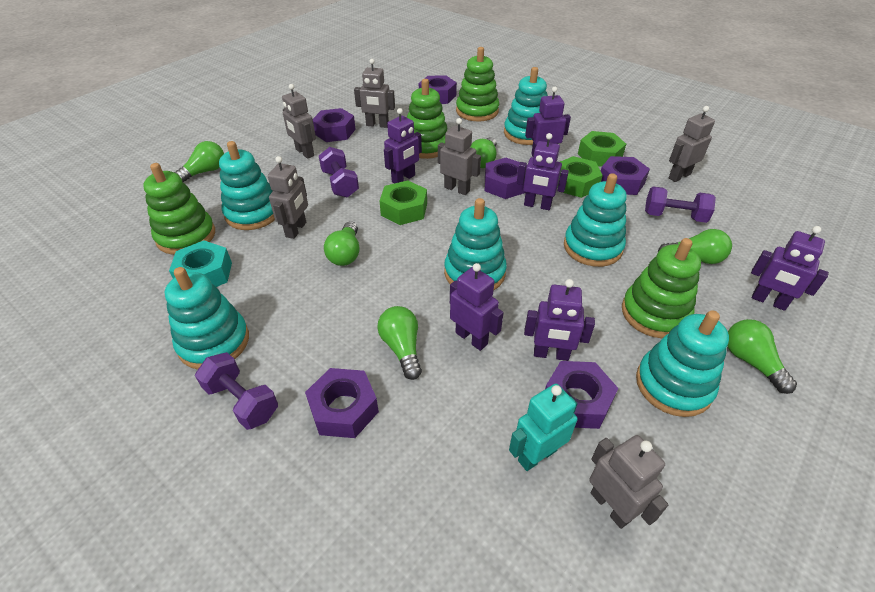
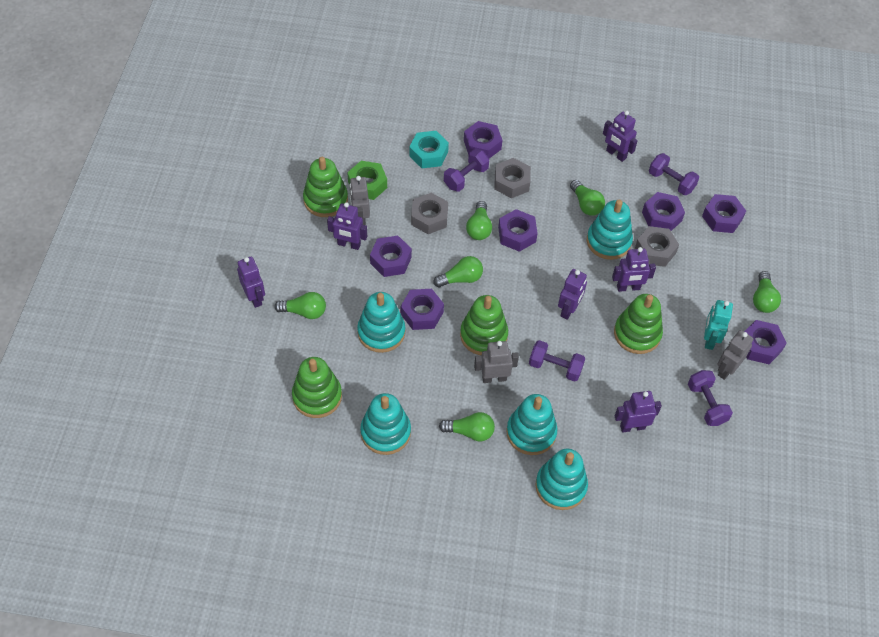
green nut: [379,180,427,225] [557,156,603,198] [578,131,626,167] = 3 -> [347,161,387,200] = 1
grey nut: none = 0 -> [411,193,448,234] [494,158,531,198] [635,226,679,267] = 3
grey robot: [268,156,308,239] [282,84,316,159] [354,59,395,128] [438,118,481,195] [589,435,668,529] [668,106,715,182] = 6 -> [350,176,370,225] [474,341,519,383] [717,330,753,380] = 3
purple dumbbell: [195,352,278,430] [319,147,359,198] [645,186,716,223] = 3 -> [444,149,489,192] [529,340,586,382] [649,153,699,195] [688,370,733,426] = 4
purple nut: [305,368,379,438] [313,108,356,142] [419,75,457,104] [485,158,526,199] [545,361,618,429] [601,156,650,195] = 6 -> [370,236,412,277] [401,289,444,330] [464,121,502,159] [498,209,538,252] [642,192,685,231] [702,194,746,233] [744,320,787,364] = 7
turquoise stacking toy: [165,267,249,369] [219,141,275,230] [444,198,507,290] [504,67,548,145] [564,173,627,267] [636,310,729,417] = 6 -> [357,292,405,353] [360,393,411,455] [506,394,557,455] [535,449,588,510] [587,200,633,260] = 5

